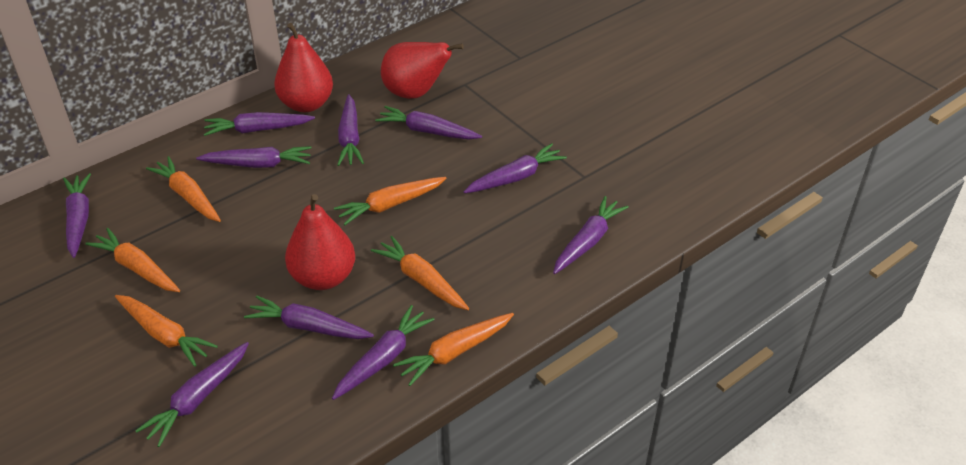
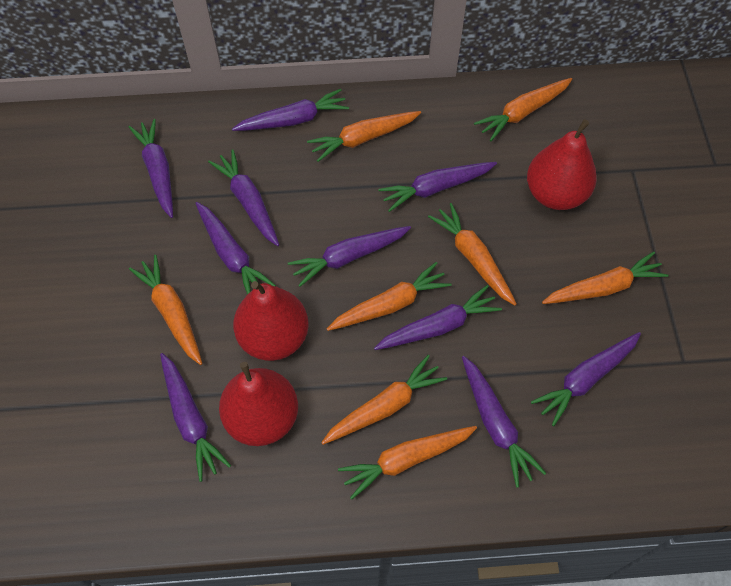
orange carrot: [85,228,180,292] [115,295,218,367] [146,156,221,222] [334,177,447,225] [371,236,469,310] [393,313,514,386] = 6 -> [129,255,202,365] [307,111,421,162] [321,355,447,445] [327,262,452,331] [338,426,477,500] [428,203,517,306] [474,78,572,141] [542,252,669,304] = 8

